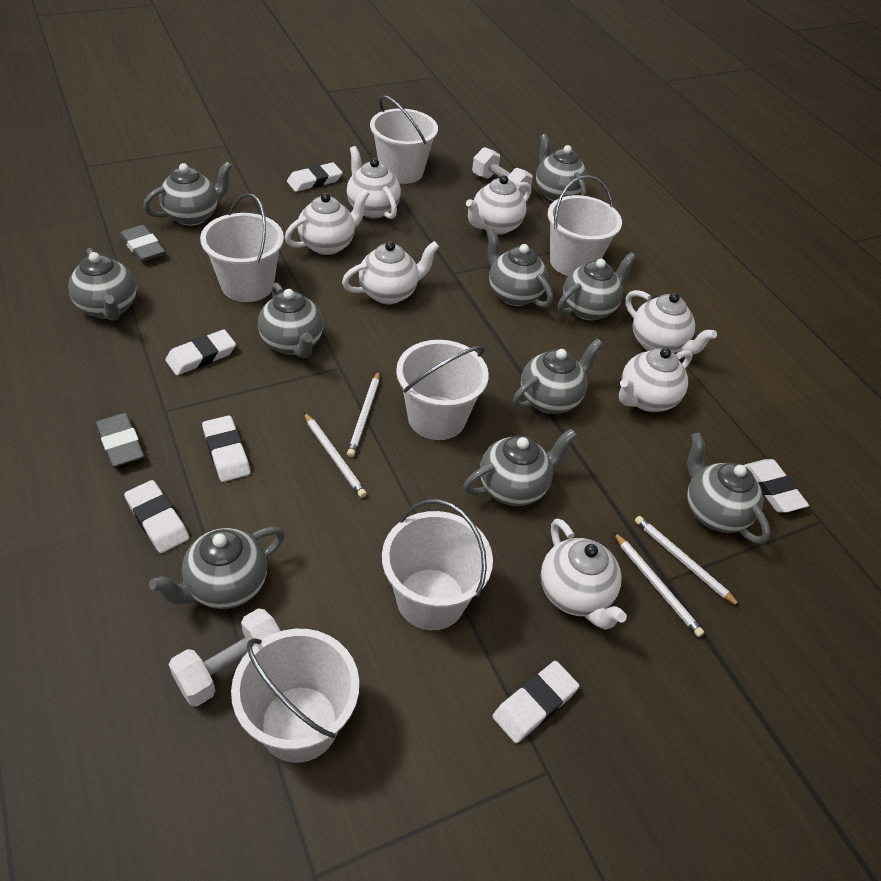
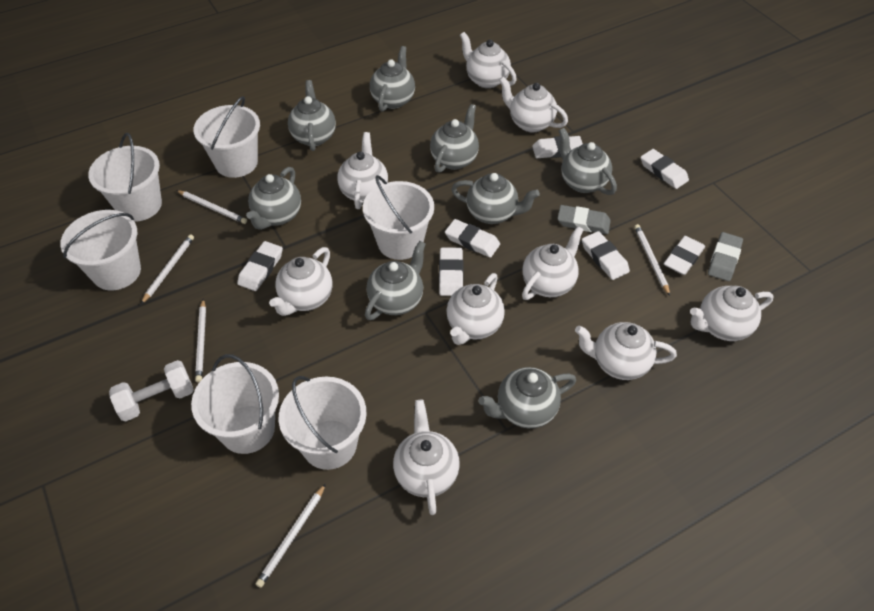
grey teapot: [68,248,137,321] [143,161,232,226] [149,527,285,609] [258,283,323,358] [463,429,577,506] [487,229,553,308] [513,338,603,414] [536,133,587,202] [558,252,636,320] [687,433,770,544] = 10 -> [246,167,301,230] [288,80,336,151] [365,241,426,320] [370,46,415,112] [430,104,479,173] [451,173,540,224] [478,367,576,428] [559,128,617,195] = 8
white dumbbell: [169,608,280,706] [472,147,533,197] = 2 -> [109,360,194,421] = 1
white eraser: [124,480,189,553] [165,329,236,375] [202,415,250,482] [287,162,343,192] [492,661,579,743] [743,459,809,513] = 6 -> [237,241,283,291] [439,247,464,296] [445,219,500,258] [532,136,583,158] [582,231,630,280] [641,149,689,189] [664,236,705,275] = 7
white pencil: [304,412,367,498] [347,371,380,457] [614,532,704,637] [635,516,740,607] = 4 -> [141,234,194,304] [176,190,247,224] [195,299,206,382] [256,483,326,588] [634,224,670,296] = 5
white teapot: [285,189,369,255] [342,241,439,304] [347,146,401,219] [466,175,531,235] [541,518,627,630] [619,348,693,412] [625,290,717,355] = 7 -> [269,247,332,316] [337,132,388,209] [393,400,460,515] [447,273,505,345] [460,32,517,88] [499,76,568,133] [522,226,584,300] [575,322,677,380] [690,286,774,341] = 9

